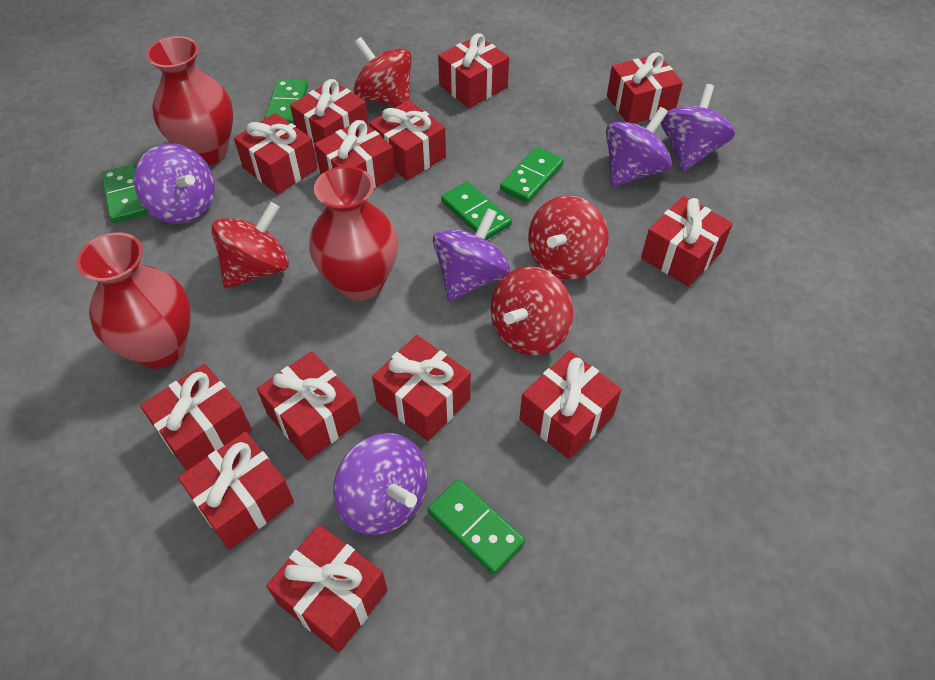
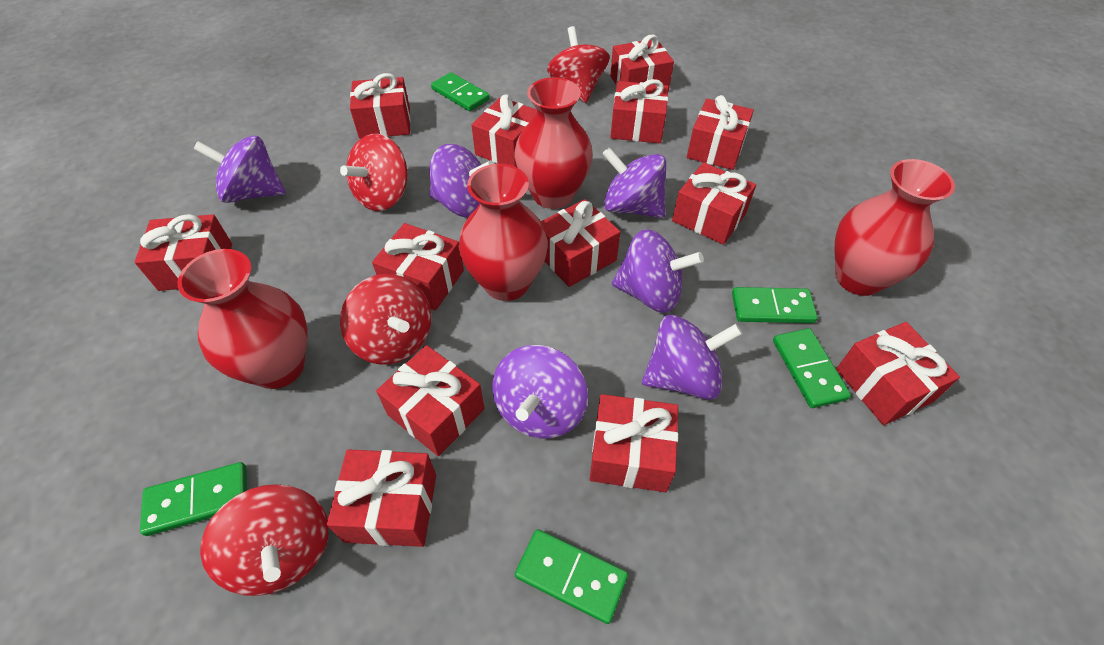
purple spinning top: [134,143,215,224] [334,433,427,535] [433,208,510,301] [606,107,672,187] [661,84,735,171] = 5 -> [194,136,286,203] [429,144,494,217] [492,345,588,438] [602,147,666,218] [612,229,704,313] [642,315,742,400] = 6
red vase: [76,232,191,369] [146,36,233,165] [309,166,398,301] = 3 -> [178,249,308,389] [459,164,548,301] [514,77,593,209] [834,159,955,296] = 4

